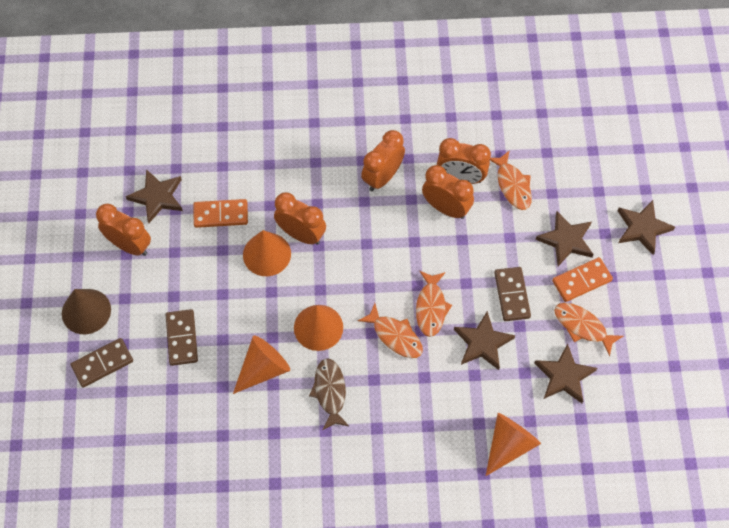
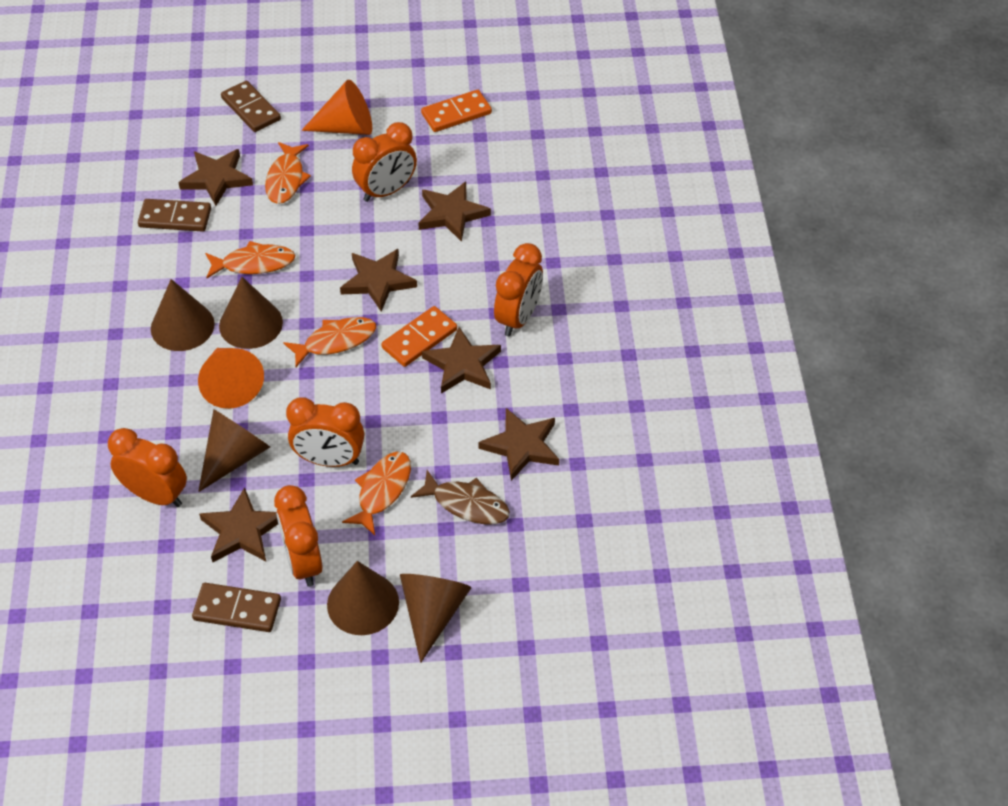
brown cone: [62,289,111,334] = 1 -> [151,279,215,351] [198,409,270,492] [219,277,283,349] [327,561,399,635] [400,574,472,663] = 5
brown star: [126,169,183,223] [454,311,515,370] [534,344,597,403] [535,211,594,266] [618,200,675,255] = 5 -> [178,149,253,206] [199,487,278,562] [340,249,417,312] [418,181,491,242] [422,327,501,394] [478,408,559,481] = 6
orange cone: [233,335,290,394] [243,230,291,276] [294,305,343,351] [486,413,541,476] = 4 -> [198,348,264,409] [301,80,372,135] = 2

